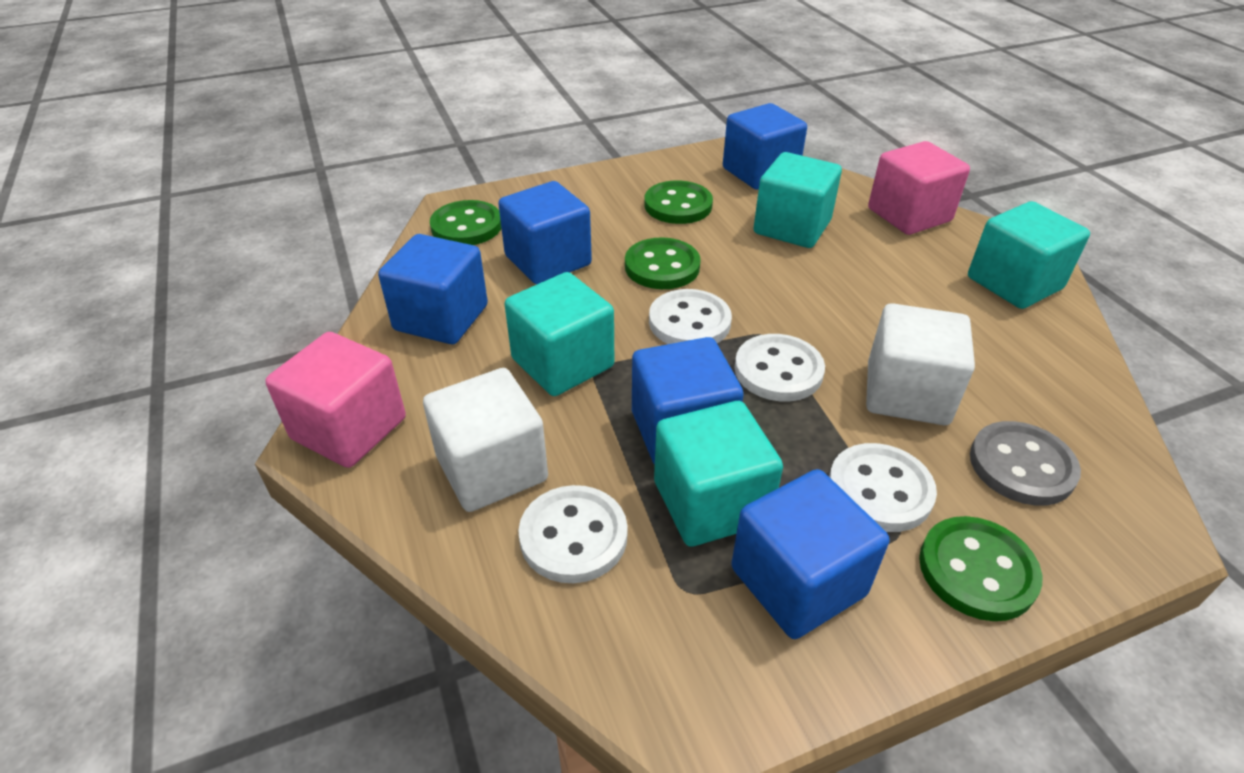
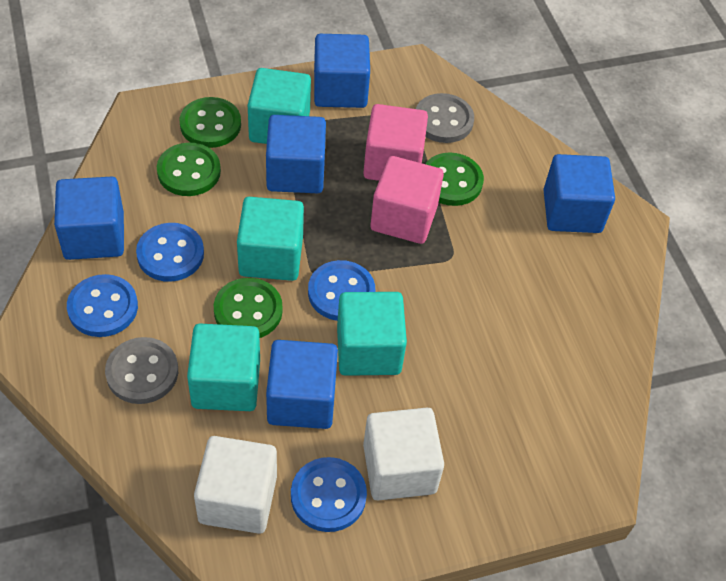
blue button: none = 0 -> [67,274,138,337] [136,223,204,282] [291,457,367,532] [308,260,375,321] = 4
grey button: [970,421,1081,506] = 1 -> [105,337,178,404] [416,93,474,143] = 2
white button: [518,485,628,583] [649,289,732,344] [735,334,825,402] [829,443,937,532] = 4 -> none = 0

